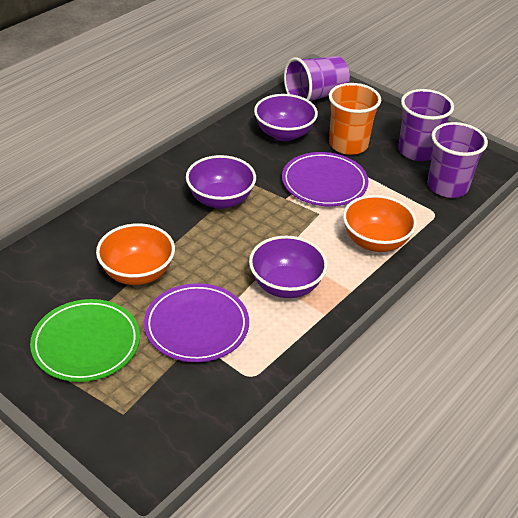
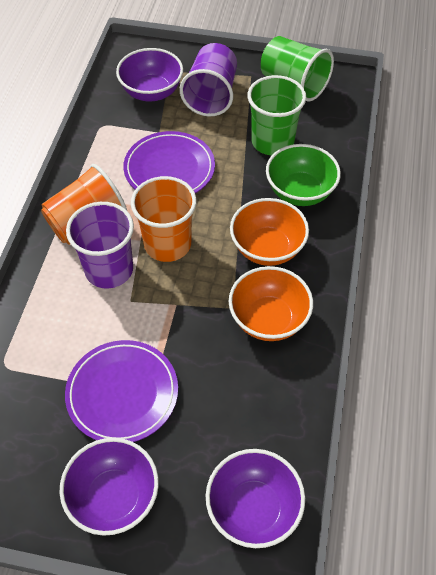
green bowl: none = 0 -> [266,144,341,206] = 1
green cup: none = 0 -> [247,75,306,156] [261,36,334,102] = 2
green plate: [30,299,140,382] = 1 -> none = 0
orange cup: [329,83,381,155] = 1 -> [41,164,127,245] [131,176,196,262] = 2
purple cup: [284,56,350,101] [398,89,454,161] [427,122,488,198] = 3 -> [66,202,134,289] [180,43,237,116] = 2

